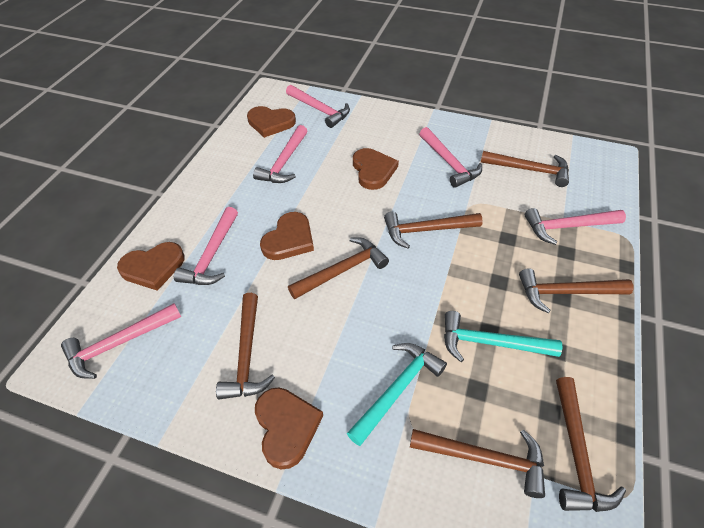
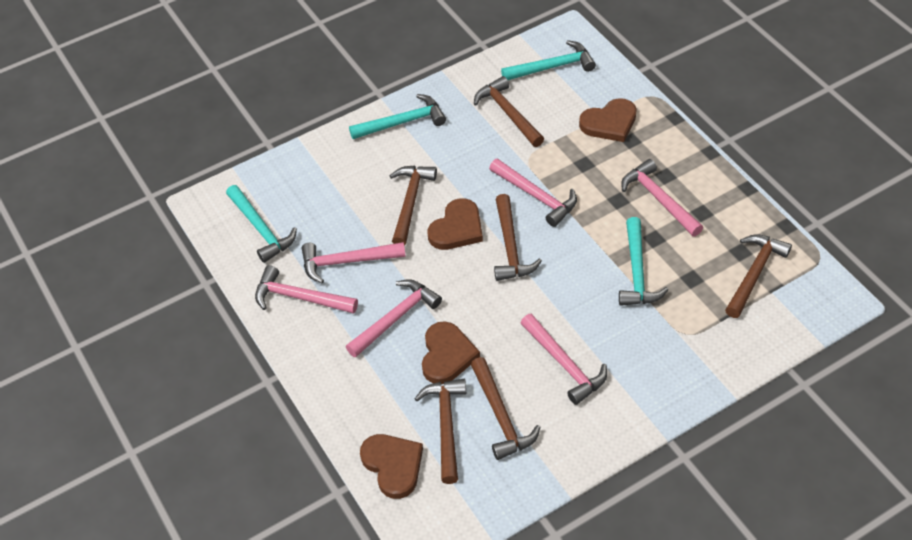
brown hammer: [216,293,275,399] [288,238,389,299] [384,212,483,248] [410,429,545,498] [481,151,569,187] [519,268,634,313] [556,377,626,512] = 7 -> [390,166,437,246] [415,379,466,484] [471,357,540,460] [474,76,544,147] [494,194,542,281] [725,234,792,318] = 6
brown heart: [117,242,185,291] [247,106,296,138] [255,388,323,470] [260,212,314,260] [353,148,399,190] = 5 -> [360,434,423,499] [422,321,480,384] [428,198,483,250] [579,98,637,142] = 4
turquoise hammer: [347,343,447,446] [444,311,562,362] = 2 -> [226,185,297,263] [349,94,446,139] [501,40,596,80] [619,217,668,306] = 4

